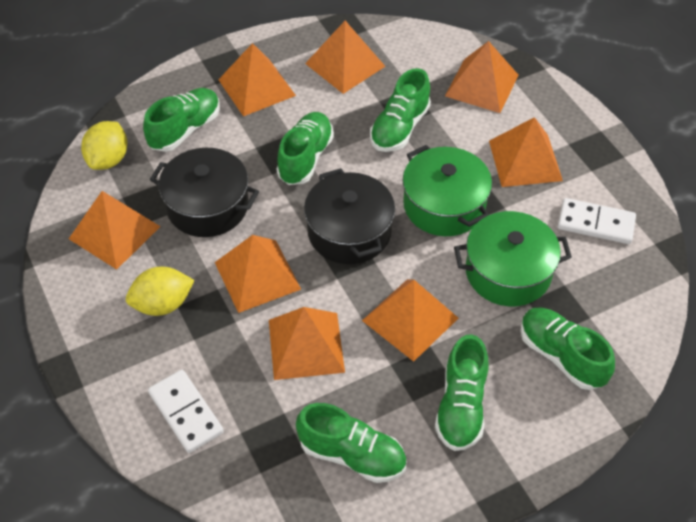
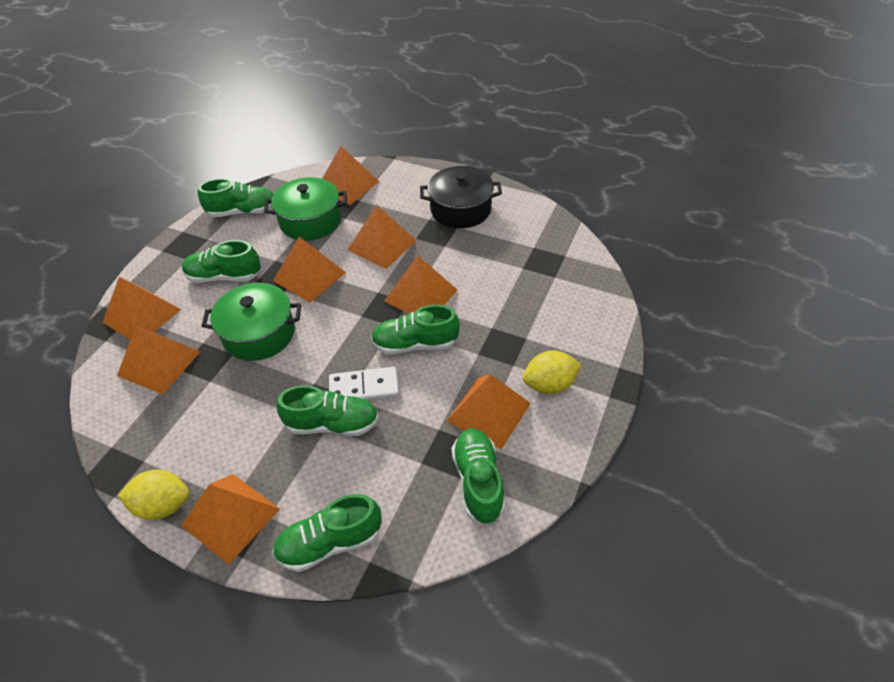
black pot: [150,148,259,237] [304,168,395,264] = 2 -> [420,166,502,228] = 1
white domino: [148,370,224,453] [558,198,636,244] = 2 -> [329,367,399,401] = 1

